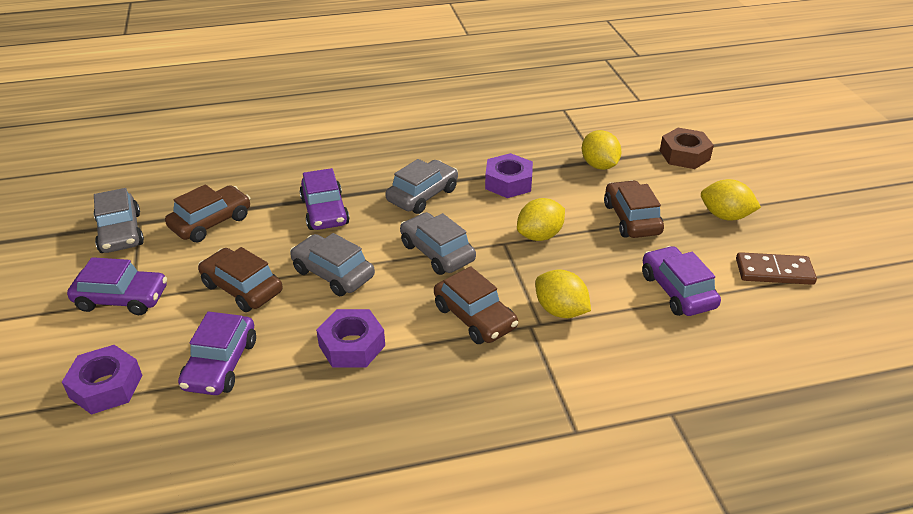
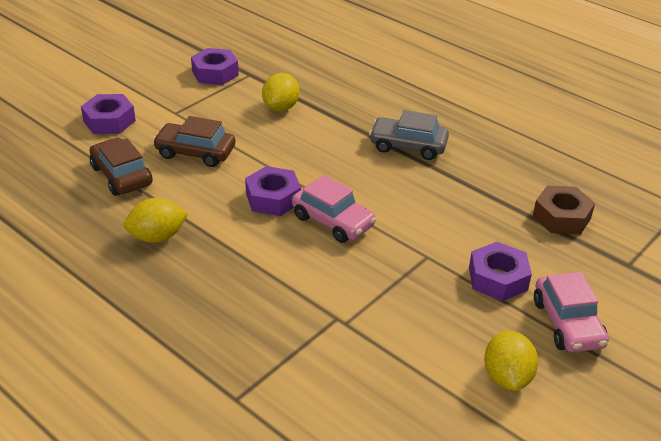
brown car: [165,184,250,242] [198,247,283,312] [434,266,518,344] [604,180,664,238] = 4 -> [89,138,153,196] [153,116,235,167] = 2
brown domino: [736,252,817,285] = 1 -> none = 0
grey car: [94,188,144,253] [290,233,375,296] [385,159,458,214] [400,212,476,275] = 4 -> [369,110,449,160] = 1
pink car: none = 0 -> [292,175,377,243] [534,272,609,352] = 2
purple car: [67,257,167,315] [178,311,256,395] [299,168,350,230] [642,246,721,316] = 4 -> none = 0
purple nut: [62,345,143,415] [316,309,385,368] [485,153,533,198] = 3 -> [81,94,136,134] [191,48,239,85] [245,166,301,216] [469,242,532,301] = 4
yellow lemon: [517,198,565,241] [535,270,591,318] [582,130,622,170] [701,179,761,221] = 4 -> [123,198,188,243] [262,73,299,112] [484,331,538,391] = 3

